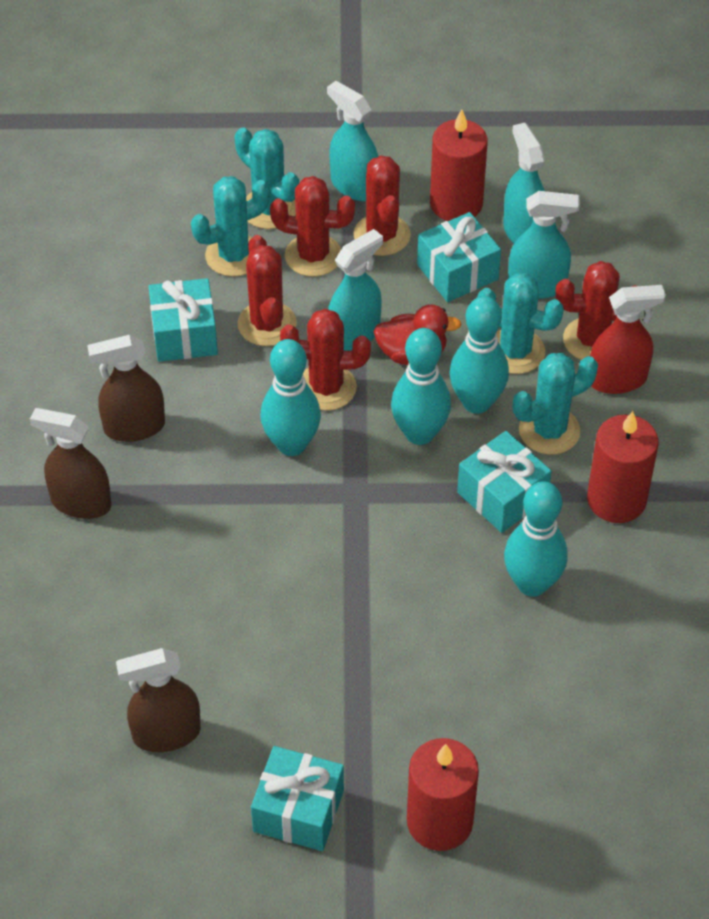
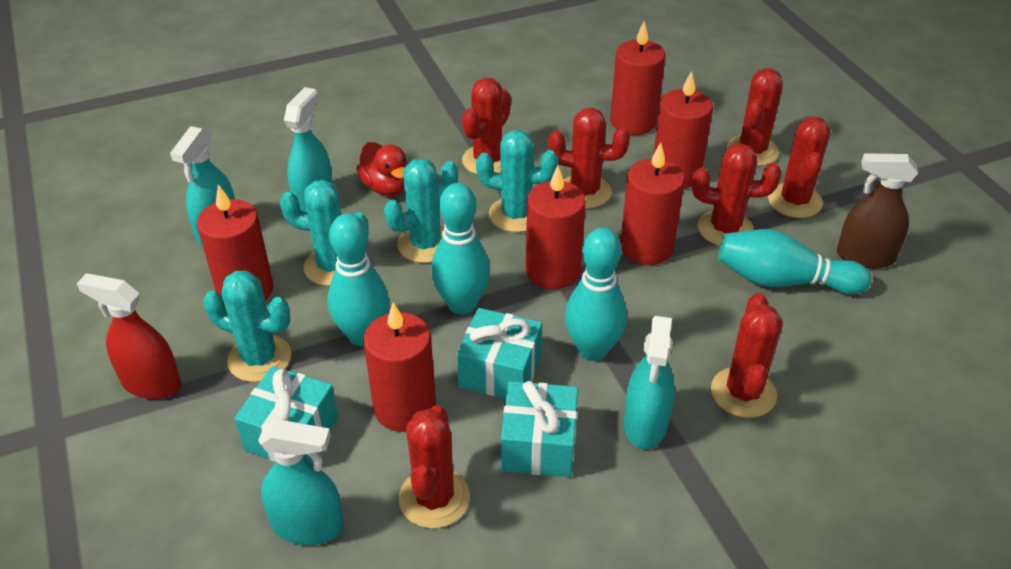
brown spray bottle: [30,408,112,519] [87,335,165,442] [116,648,201,752] = 3 -> [837,153,918,269] = 1
red cactus: [238,235,297,346] [270,176,355,277] [280,309,371,411] [354,155,411,256] [555,261,636,360] = 5 -> [399,405,470,528] [462,78,511,175] [548,108,630,209] [692,143,781,246] [711,293,783,418] [727,68,783,166] [768,116,831,218] = 7
red candle: [407,738,479,851] [430,109,488,221] [587,411,658,523] = 3 -> [197,185,273,301] [363,302,436,432] [526,166,586,289] [610,21,665,135] [620,143,685,265] [653,71,713,189] = 6
turquoise gift: [148,278,218,362] [251,746,344,851] [417,212,501,302] [457,431,552,533] = 4 -> [234,366,338,462] [457,308,542,398] [501,381,578,477] = 3

